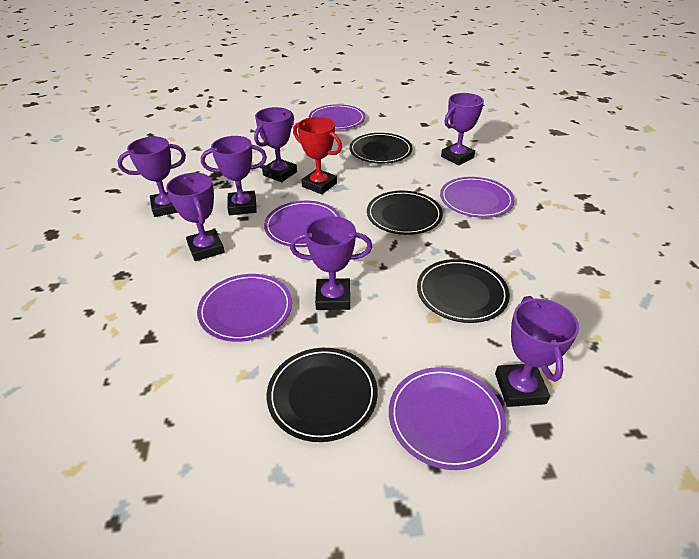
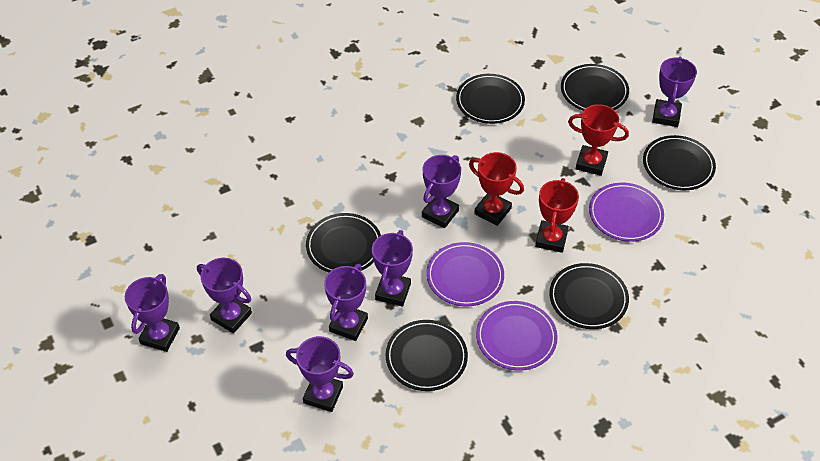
black plate: [267,348,378,442] [350,133,413,163] [367,191,443,235] [417,259,510,323] = 4 -> [306,213,381,273] [386,320,468,391] [456,74,525,124] [549,263,629,329] [561,64,629,111] [643,135,716,190] = 6
purple plate: [197,274,292,342] [264,201,341,247] [309,104,365,130] [389,367,506,470] [440,177,515,218] = 5 -> [426,242,504,307] [476,301,558,371] [589,183,664,242] = 3
red trophy: [293,117,342,194] = 1 -> [469,152,524,226] [535,178,579,253] [568,104,629,176] = 3

